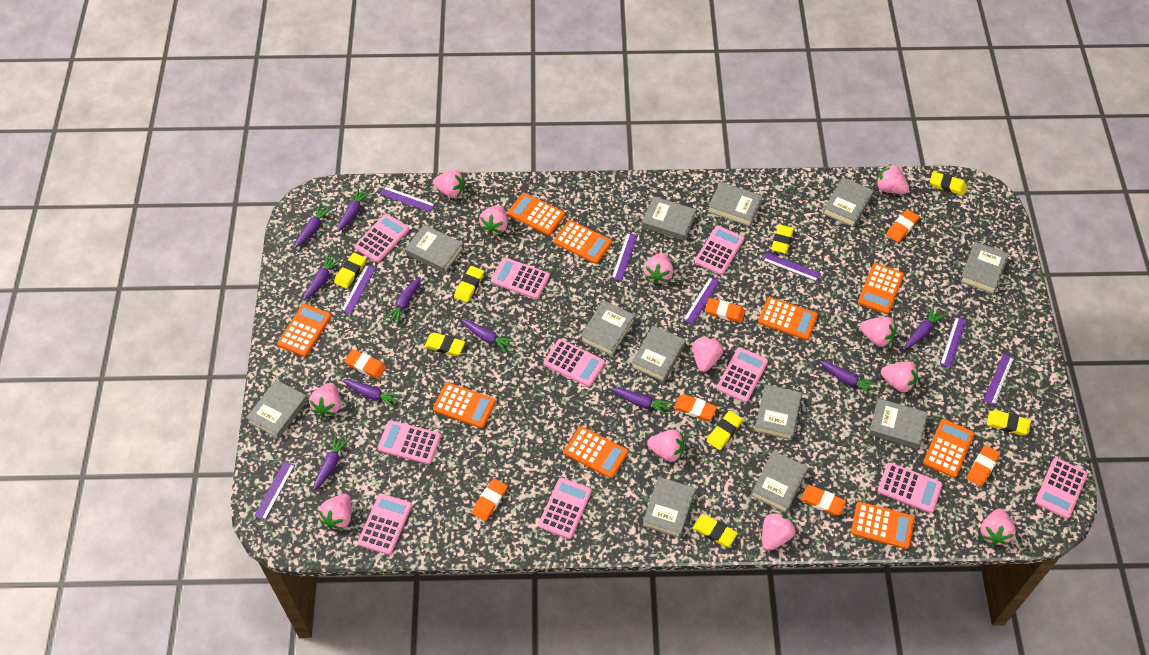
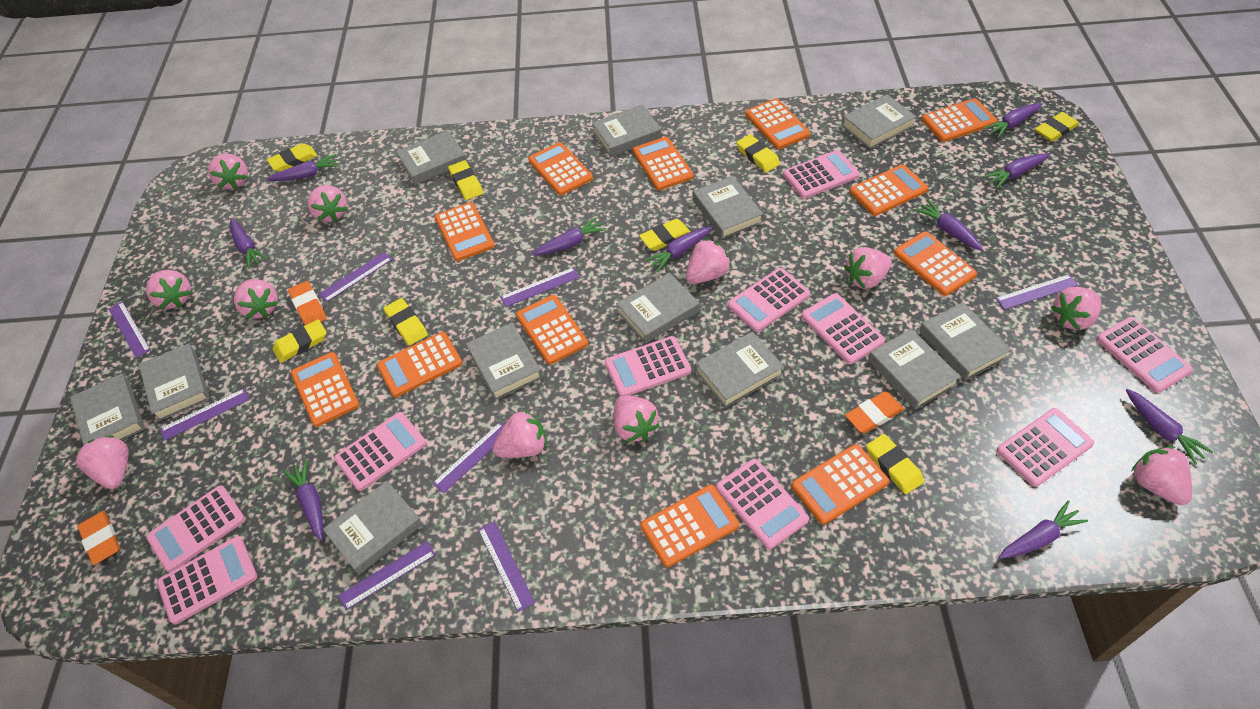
orange calculator: [277,304,331,357] [433,382,496,428] [508,193,565,235] [554,220,612,264] [564,426,628,478] [758,297,818,340] [851,502,915,549] [858,263,904,314] [923,419,974,478] = 9 -> [291,352,359,427] [377,332,462,397] [435,202,495,261] [516,295,588,364] [528,142,593,196] [633,137,693,190] [641,485,739,567] [745,99,810,149] [791,444,889,525] [850,164,928,216] [894,231,977,296] [922,98,997,142] = 12
orange eraser: [344,349,386,379] [472,478,508,521] [674,394,717,421] [705,298,745,323] [800,486,846,515] [886,209,919,243] [967,445,1000,487] = 7 -> [78,511,120,565] [288,281,327,325] [845,391,904,433] = 3
pink strawberry: [309,383,341,418] [319,494,352,529] [433,170,466,198] [479,205,508,236] [644,253,673,284] [647,430,685,462] [693,336,723,372] [762,512,796,551] [860,317,896,347] [876,164,909,194] [881,362,918,393] [980,509,1016,545] = 12 -> [76,435,129,489] [146,270,191,309] [208,153,248,190] [234,279,278,319] [308,185,347,222] [493,410,546,458] [614,395,659,442] [686,239,731,284] [844,247,892,289] [1051,287,1101,330] [1131,446,1192,505] = 11

